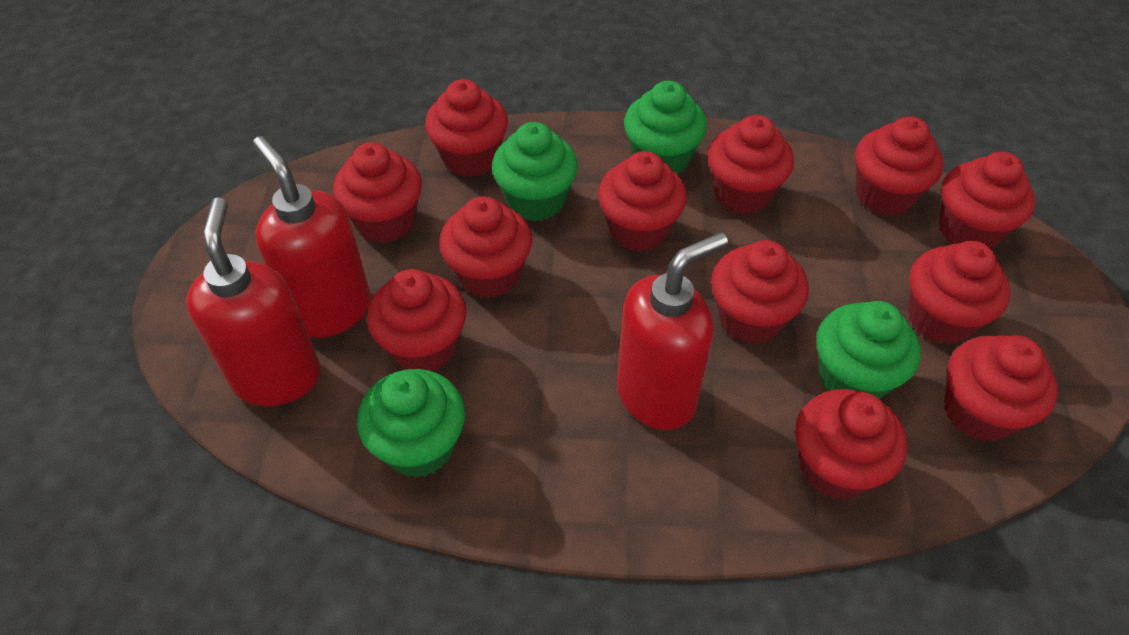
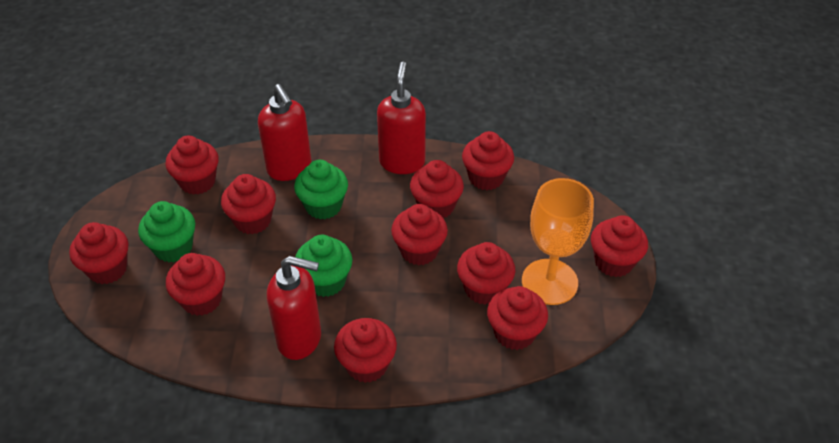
green cupcake: [357,369,465,478] [492,122,578,221] [624,81,707,175] [816,301,921,399] = 4 -> [138,201,195,262] [294,160,348,220] [295,235,353,297] = 3
orange goblet: none = 0 -> [522,178,594,305] = 1
red cupcake: [333,142,422,243] [367,269,466,371] [425,79,508,177] [440,196,532,299] [598,151,687,252] [707,115,794,214] [711,240,809,344] [796,389,907,500] [855,116,944,216] [908,241,1010,345] [939,152,1036,249] [944,335,1058,442] = 12 -> [69,222,128,284] [165,136,219,195] [166,253,225,316] [221,174,276,234] [334,318,397,383] [391,204,448,265] [410,160,464,218] [457,242,515,305] [462,131,514,190] [487,286,548,350] [591,215,648,277] = 11

